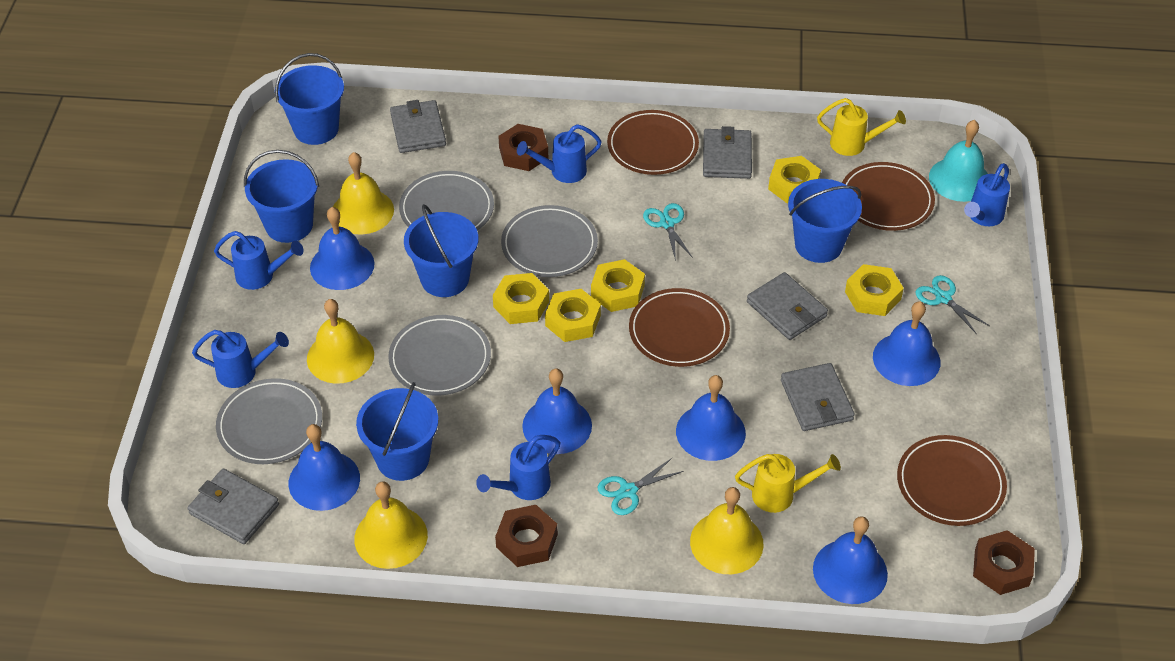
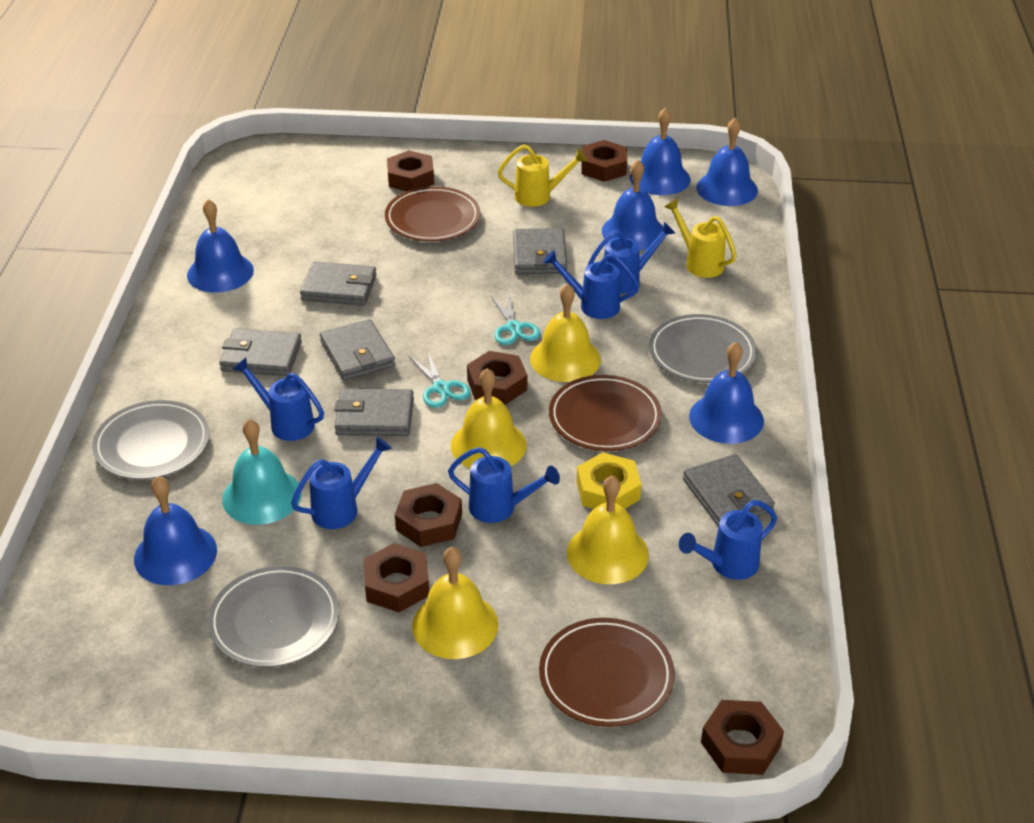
blue bucket: [244,150,319,243] [275,53,344,145] [356,382,438,481] [404,204,478,297] [788,179,862,263] = 5 -> none = 0
blue watering can: [192,330,289,388] [214,231,303,290] [476,435,560,500] [517,124,602,183] [964,163,1010,226] = 5 -> [233,357,324,441] [291,437,392,529] [448,447,560,523] [543,250,640,319] [588,222,675,294] [679,500,777,580] = 6
brown nut: [495,505,558,567] [498,124,548,171] [973,530,1035,595] = 3 -> [363,543,429,612] [387,150,434,191] [395,483,462,547] [467,351,527,405] [581,140,627,182] [701,700,784,775] = 6
brown plate: [607,110,699,175] [629,288,730,367] [842,162,935,231] [897,435,1007,526] = 4 -> [385,186,480,241] [539,618,675,727] [549,375,662,451] = 3
grey plate: [216,378,322,464] [388,315,491,396] [399,171,494,230] [501,205,598,277] = 4 -> [92,400,210,480] [208,566,339,667] [649,314,757,383] = 3
grey wallet: [188,469,279,544] [390,100,446,153] [703,126,752,179] [747,272,828,340] [781,363,855,431] = 5 -> [219,328,302,376] [300,261,377,306] [320,319,395,381] [335,388,414,436] [513,228,567,274] [683,454,775,527] = 6
turquoise scissors: [598,458,684,515] [643,203,693,261] [916,275,990,334] = 3 -> [409,350,471,408] [490,293,540,345] = 2
yellow nut: [493,273,549,324] [545,289,601,342] [591,259,645,312] [768,156,821,204] [845,264,904,316] = 5 -> [577,452,642,509] = 1

